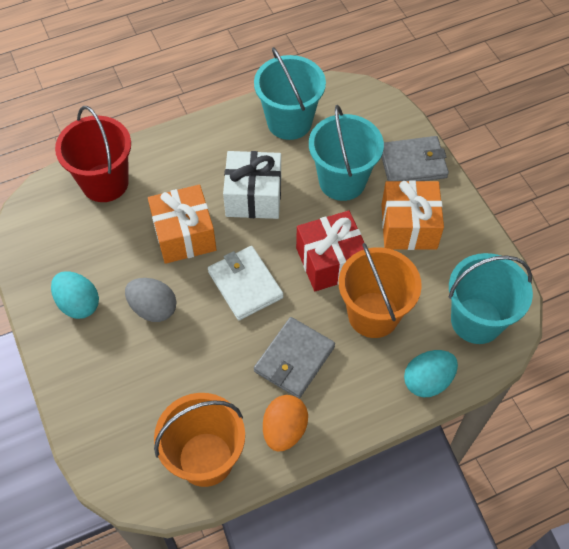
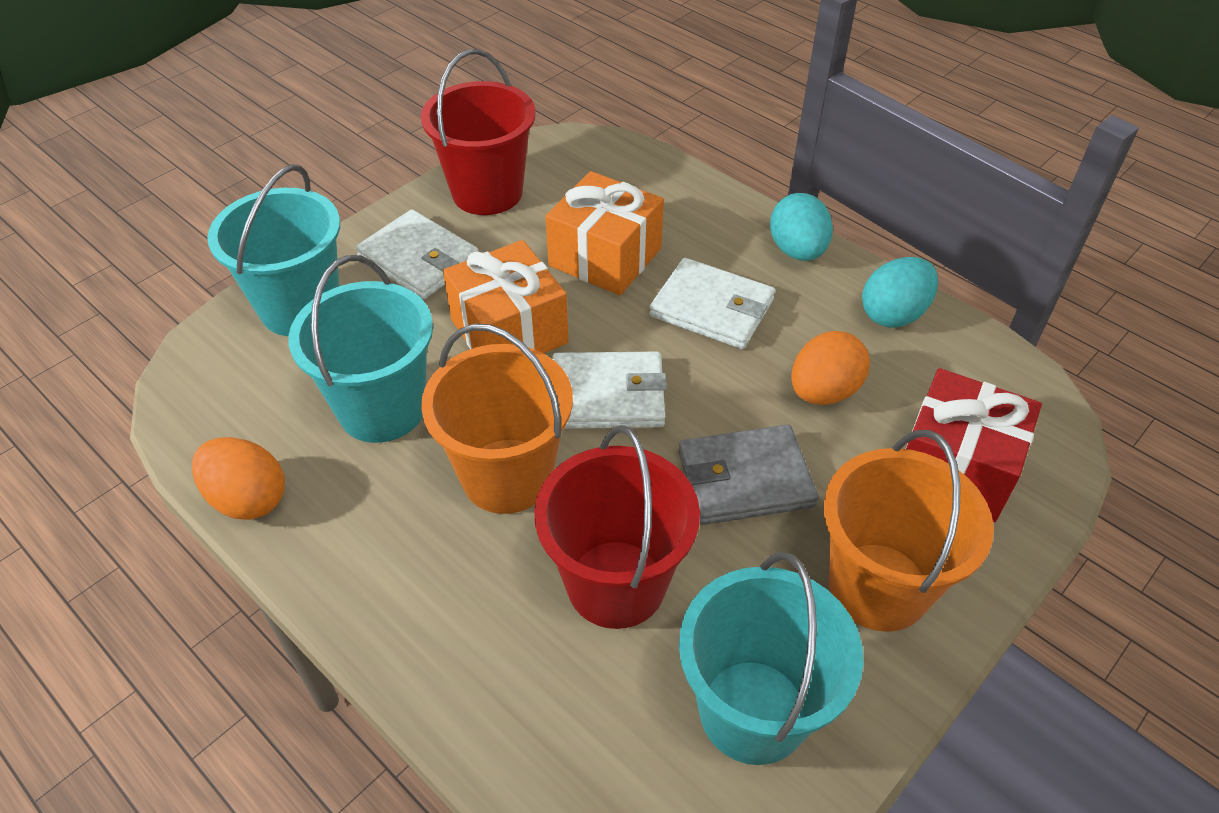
grey egg: [125,278,176,322] = 1 -> none = 0
grey wallet: [254,317,335,398] [381,136,449,181] = 2 -> [678,425,819,525] = 1
orange egg: [263,395,308,451] = 1 -> [192,437,285,520] [791,331,870,405] = 2
red bucket: [55,106,131,202] = 1 -> [421,49,536,215] [534,425,700,629] = 2
white gift: [223,151,281,219] = 1 -> none = 0
white wallet: [208,246,284,320] = 1 -> [356,209,479,299] [552,351,667,429] [650,258,775,349] = 3

